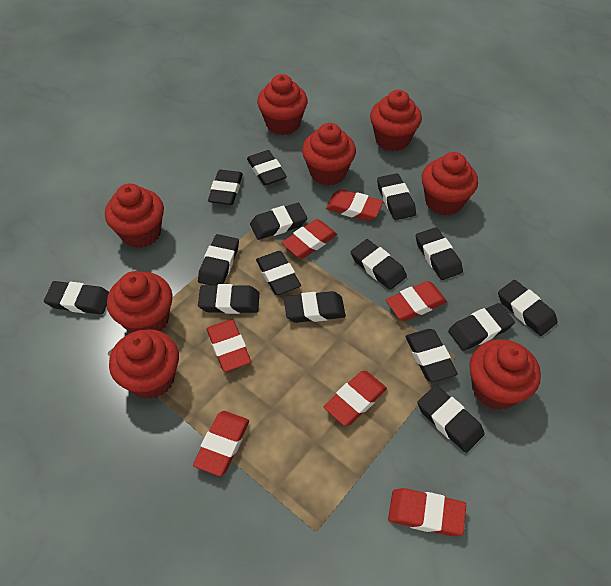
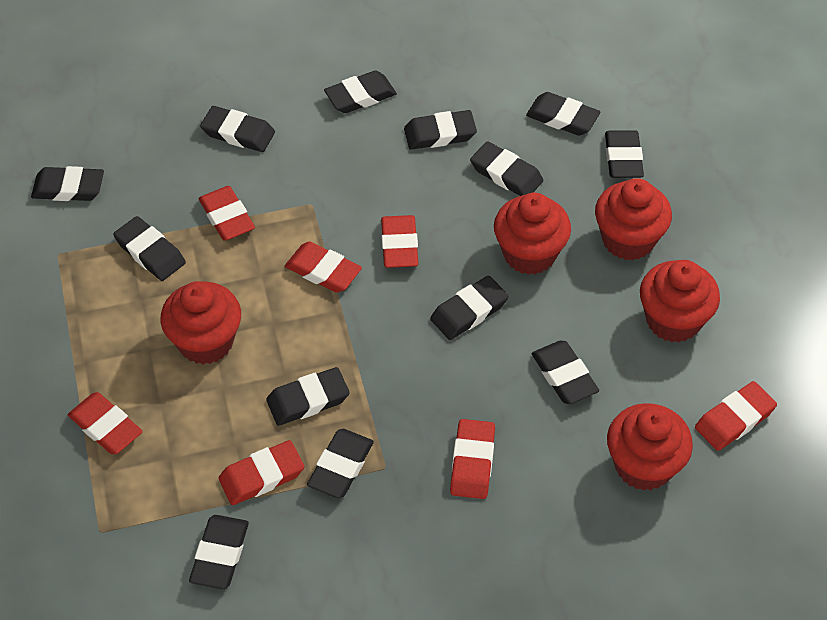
black eraser: [44,281,109,315] [198,234,239,285] [198,284,259,314] [208,170,243,205] [247,150,287,186] [250,203,307,240] [256,251,301,295] [284,291,346,323] [351,239,407,290] [377,173,416,220] [405,329,458,382] [416,227,463,280] [417,385,485,453] [448,303,515,351] [498,280,558,336] = 15 -> [31,166,104,201] [113,216,186,281] [189,515,249,589] [200,106,275,152] [266,367,350,426] [307,429,374,498] [324,70,397,113] [404,110,477,150] [430,276,509,340] [470,141,543,196] [526,92,600,136] [531,341,599,404] [605,130,644,178] = 13
red cupcake: [105,184,164,248] [107,271,173,333] [109,329,179,399] [257,74,308,135] [302,123,356,185] [370,90,422,151] [422,152,478,216] [469,339,541,410] = 8 -> [160,281,241,364] [494,193,571,275] [595,178,672,261] [607,403,693,491] [640,260,720,343] = 5

